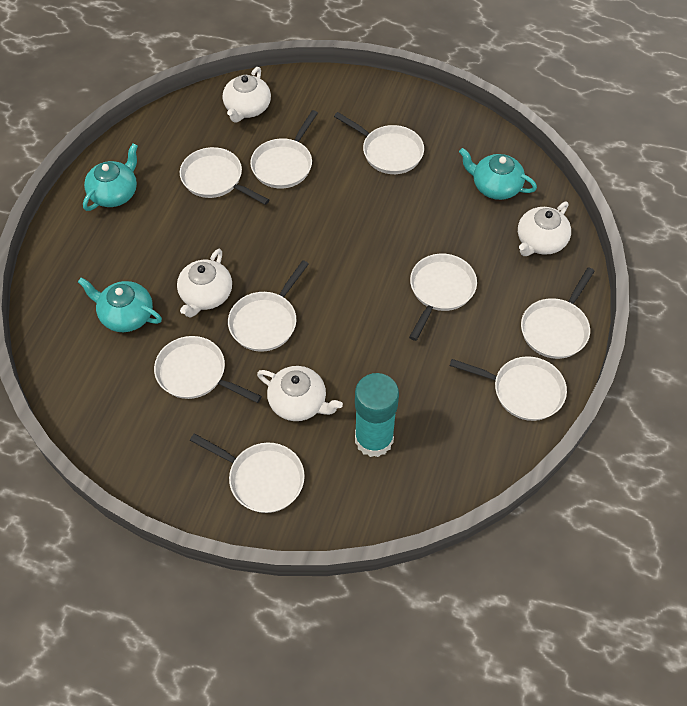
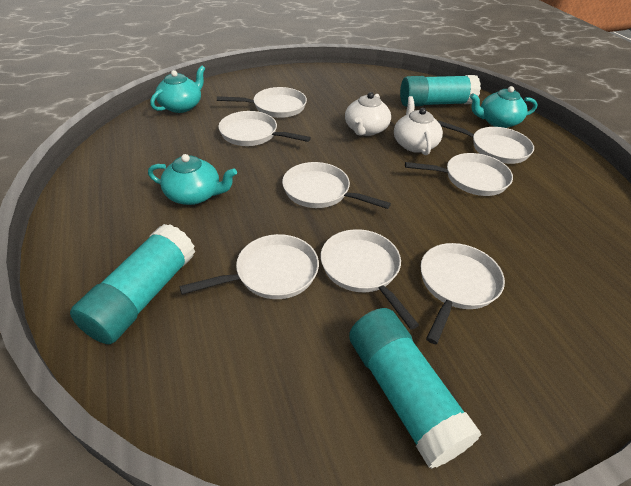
turquoise glue stick: [355,373,399,457] = 1 -> [70,224,195,344] [349,308,482,469] [400,75,481,107] = 3
white pan: [154,336,262,403] [180,147,269,205] [190,433,305,513] [228,260,309,352] [250,110,318,189] [334,112,424,174] [409,254,477,341] [450,356,567,421] [521,267,595,359] = 9 -> [179,234,319,299] [217,87,307,118] [218,111,311,146] [282,162,391,209] [321,229,419,330] [405,153,513,196] [420,243,505,344] [437,120,534,164] = 8
white teapot: [177,249,232,318] [223,67,271,123] [257,366,343,421] [518,202,571,256] = 4 -> [345,92,391,136] [394,96,443,155] = 2

